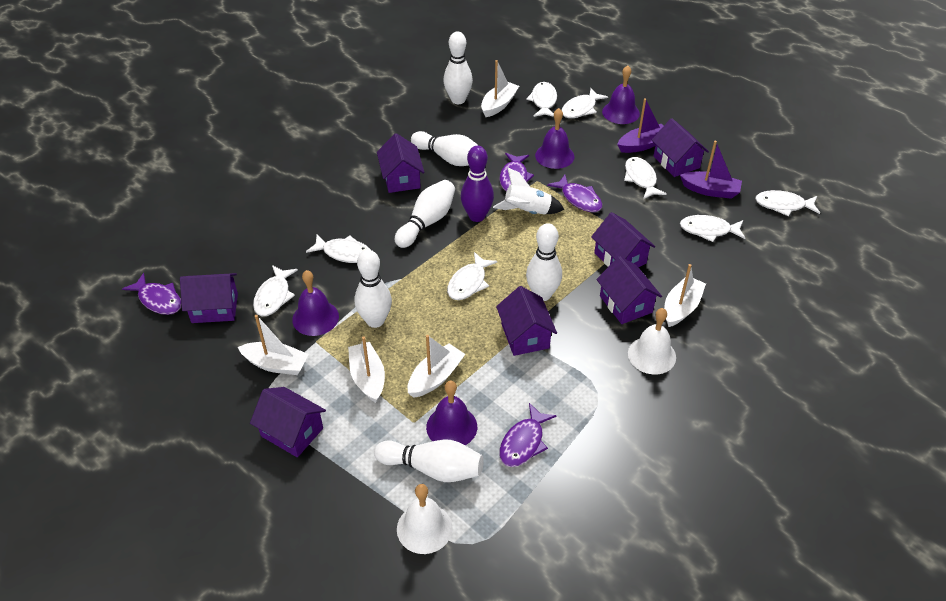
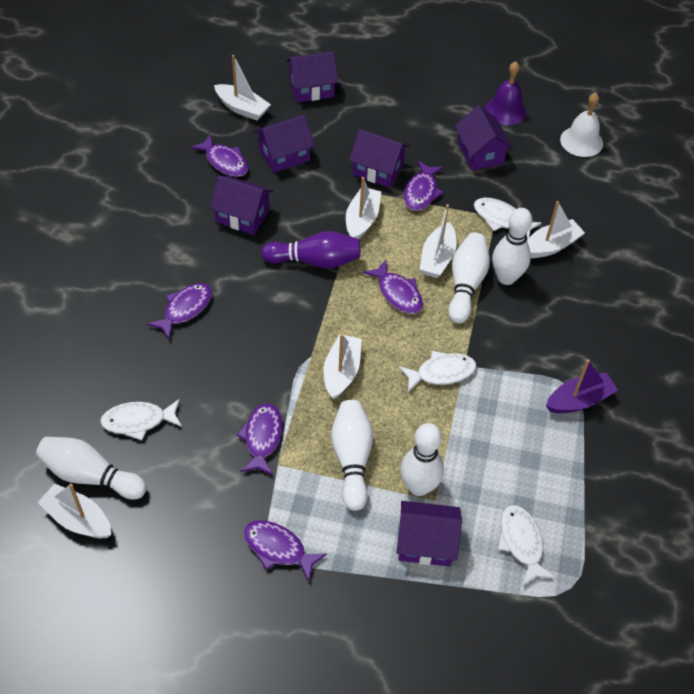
purple bell: [292,270,339,336] [426,381,477,445] [535,108,574,169] [602,65,640,124] = 4 -> [485,61,527,125] = 1
purple boat: [617,98,663,153] [680,141,742,199] = 2 -> [546,359,618,413] = 1
purple fish: [122,273,182,315] [499,403,557,467] [500,153,534,192] [547,175,603,212] = 4 -> [147,283,212,339] [190,134,248,177] [236,403,283,475] [243,521,327,582] [363,260,423,314] [404,161,444,211] = 6
purple house: [180,273,238,323] [250,387,326,457] [377,133,425,193] [496,286,557,356] [591,212,655,267] [596,256,662,324] [652,118,709,177] = 7 -> [209,176,273,235] [254,115,315,173] [286,51,338,102] [349,129,410,188] [397,501,462,567] [455,105,513,171] = 6
white bell: [397,484,452,554] [628,308,676,375] = 2 -> [560,93,603,157] = 1
white boat: [238,315,309,375] [348,336,385,403] [408,335,465,398] [481,60,519,117] [664,264,706,327] = 5 -> [37,483,111,538] [214,55,271,120] [324,334,362,400] [346,177,381,239] [420,204,457,278] [527,201,585,258] = 6
white bowling pin: [355,250,392,328] [374,439,484,482] [395,180,455,248] [411,131,479,166] [443,31,473,104] [526,223,562,301] = 6 -> [36,437,147,499] [331,400,373,511] [400,423,444,496] [448,232,490,323] [492,208,532,285] = 5
white fish: [253,265,298,316] [306,235,371,263] [447,252,498,300] [526,82,557,117] [562,88,608,118] [624,157,667,199] [680,215,746,242] [755,190,820,216] = 8 -> [100,399,182,440] [399,351,476,392] [474,198,542,239] [498,505,556,586] = 4
white rocket: [493,167,565,214] = 1 -> none = 0

